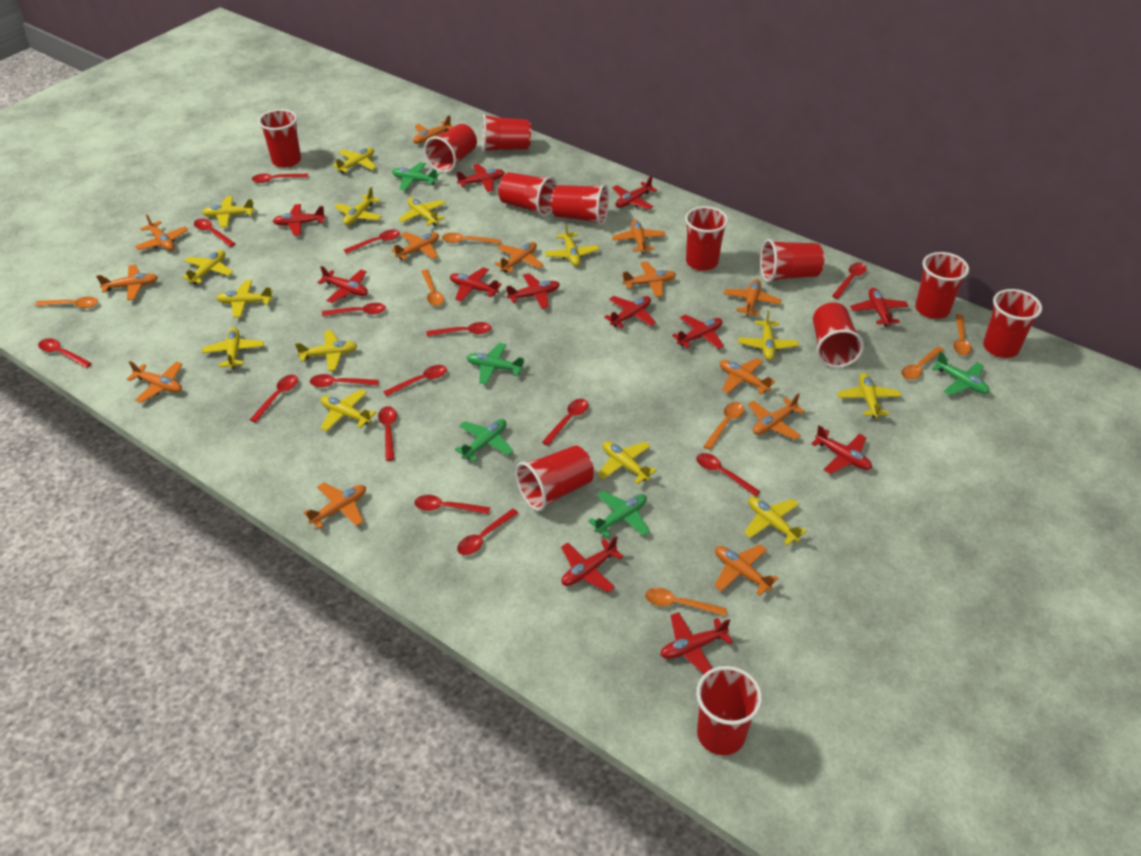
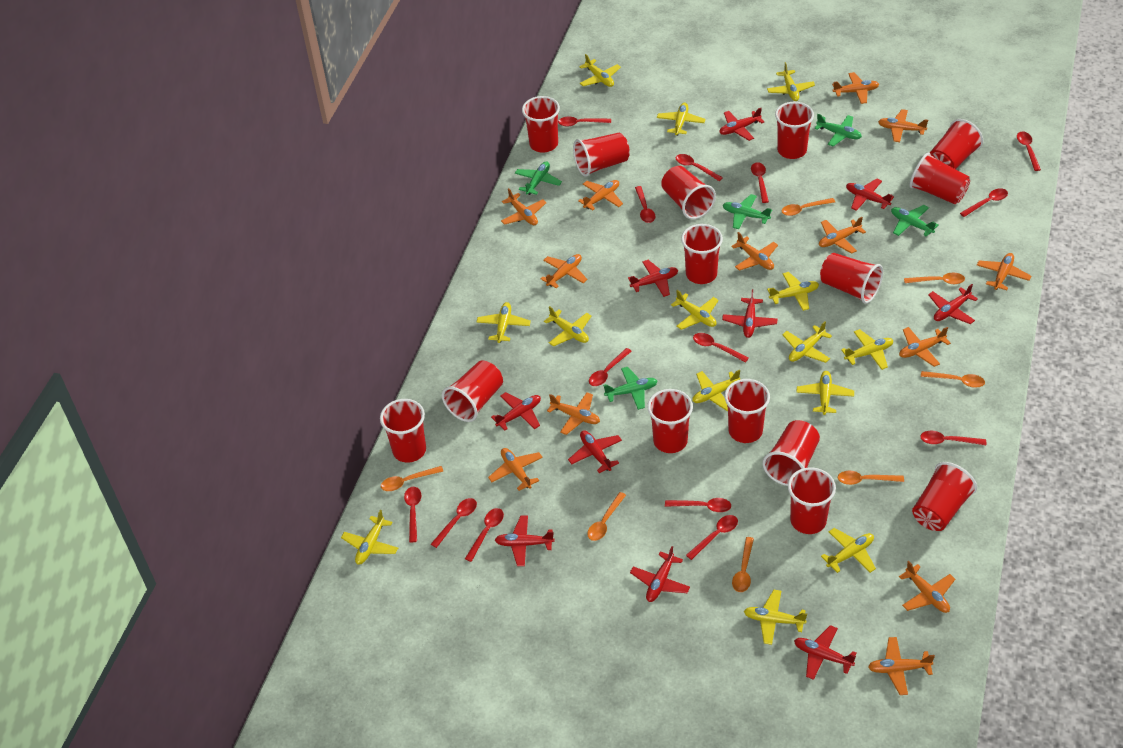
red cup: [258,109,301,168] [424,124,477,173] [482,114,531,152] [498,172,557,217] [515,445,594,511] [551,184,609,225] [685,206,728,271] [696,666,762,755] [760,239,824,283] [813,302,864,368] [915,252,969,319] [983,289,1042,358] = 12 -> [380,399,426,463] [442,360,503,422] [522,96,560,153] [573,132,630,177] [647,389,693,453] [661,166,716,219] [681,224,723,284] [724,379,770,443] [763,420,820,486] [775,102,814,159] [788,467,836,534] [820,253,883,304] [910,152,970,204] [912,462,977,531] [930,119,983,169] = 15
red plane: [273,204,326,236] [317,266,368,303] [450,267,502,302] [456,164,505,192] [506,273,560,309] [561,537,624,593] [604,296,656,328] [612,176,657,209] [660,612,733,674] [672,314,724,349] [811,425,872,474] [850,288,908,327] = 12 -> [491,392,541,431] [495,516,554,566] [568,430,622,473] [628,260,678,297] [630,546,690,602] [719,108,764,141] [722,289,778,338] [794,625,857,680] [846,179,894,211] [928,284,978,324] = 10
red spoon: [38,338,92,368] [194,219,236,247] [250,375,298,423] [252,174,308,183] [310,374,379,387] [322,303,386,316] [344,230,400,254] [378,406,397,461] [383,365,447,397] [414,495,490,514] [427,322,491,336] [457,508,519,555] [542,399,588,446] [696,453,761,497] [832,263,867,299] = 15 -> [404,487,421,542] [431,498,477,548] [465,508,504,562] [558,117,611,127] [589,348,632,386] [635,186,656,223] [665,498,731,512] [676,154,723,181] [686,515,738,560] [693,333,749,363] [751,162,769,203] [920,431,986,445] [960,188,1008,217] [1017,132,1041,171] = 14

